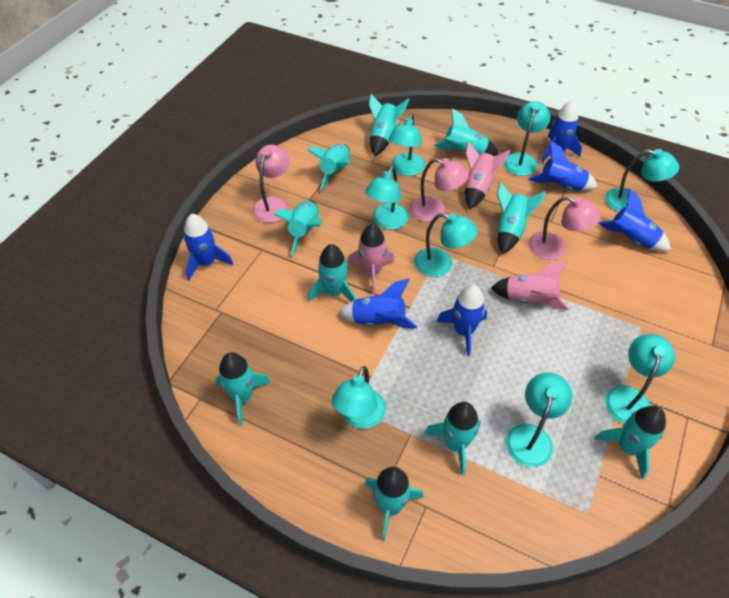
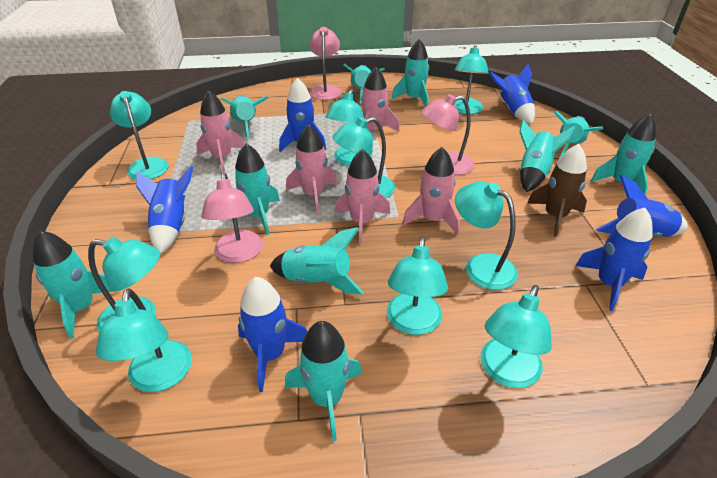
brown rocket: none = 0 -> [527,144,587,237] = 1
pink rocket: [347,224,394,294] [465,141,511,209] [491,261,569,310] = 3 -> [196,90,244,173] [286,124,338,214] [335,149,390,244] [361,67,400,132] [402,147,460,235] = 5
turquoise lamp: [332,366,386,429] [365,167,409,230] [389,114,425,176] [414,213,478,277] [504,101,551,176] [506,373,573,467] [605,149,679,212] [605,334,675,424] = 8 -> [88,237,160,332] [96,288,192,392] [110,91,169,180] [325,89,372,166] [333,117,395,198] [387,237,448,335] [454,45,489,114] [455,182,518,290] [480,285,552,388] = 9

